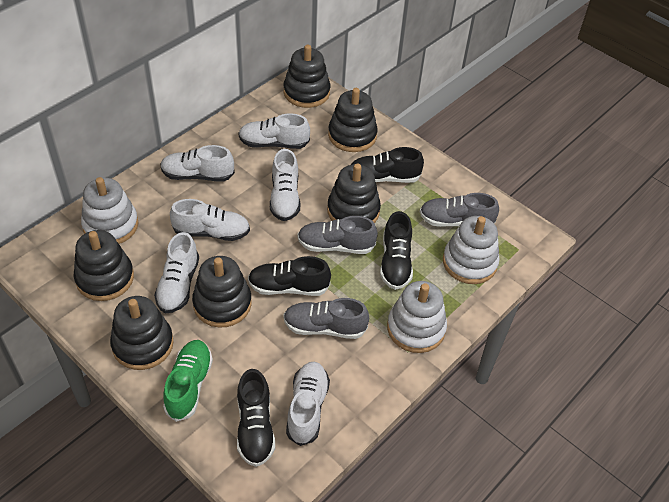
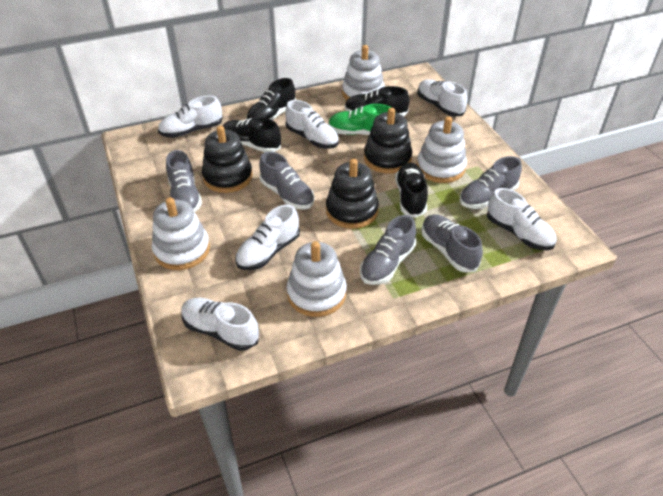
black stacking toy: [74,230,134,301] [110,296,174,370] [192,256,252,328] [284,45,330,108] [327,164,381,223] [328,88,378,152] = 6 -> [202,126,253,193] [326,159,379,229] [364,108,412,174] = 3
grey shoe: [283,298,369,339] [298,216,378,254] [420,193,499,227] = 3 -> [166,150,202,212] [259,152,314,209] [360,215,416,285] [421,214,483,272] [460,156,522,209] = 5
white stacking toy: [81,177,138,244] [387,281,447,353] [443,216,500,284] = 3 -> [152,197,210,270] [287,241,347,317] [342,45,385,100] [417,116,467,183] = 4

